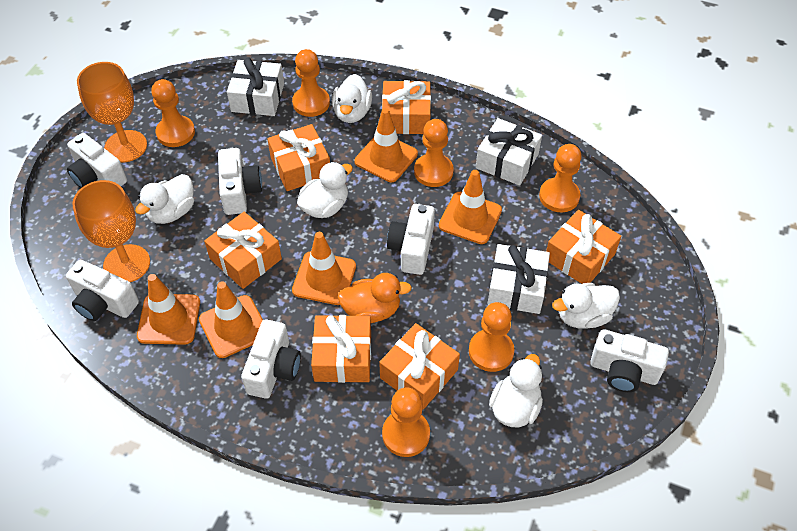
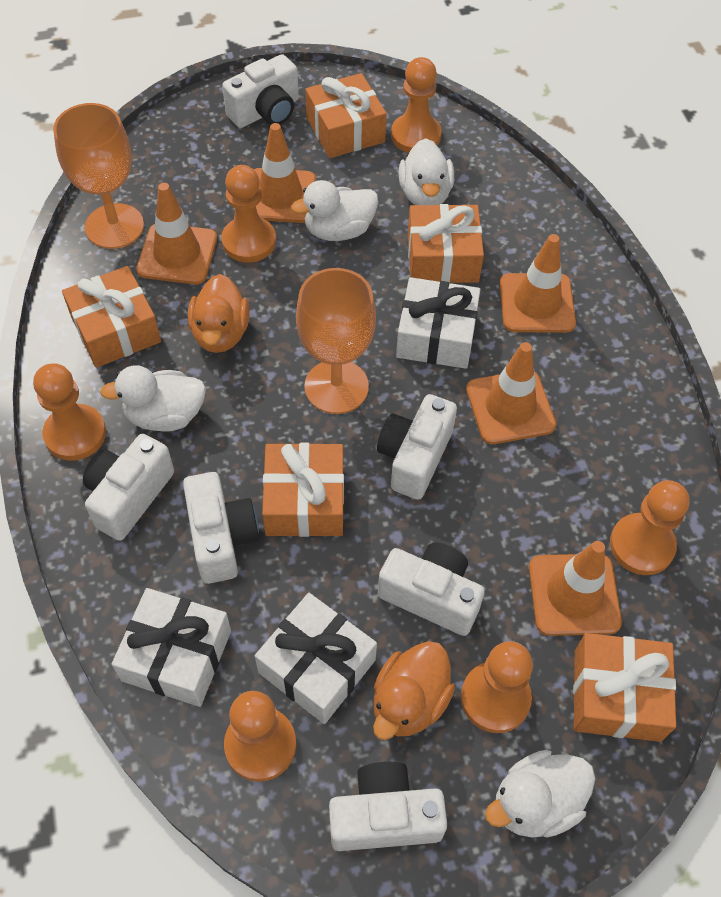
orange duck: [338,273,412,323] = 1 -> [188,274,250,353] [373,641,455,740] = 2
orange gift: [204,212,282,289] [267,124,330,191] [311,315,371,383] [379,323,460,409] [382,80,431,134] [546,210,621,284] = 6 -> [62,266,161,368] [262,443,344,537] [305,73,387,158] [408,204,484,283] [573,633,676,742] = 5
white duck: [135,174,194,224] [297,162,353,218] [332,74,372,123] [489,354,543,427] [552,283,620,329] = 5 -> [100,365,206,432] [291,180,378,241] [399,138,454,205] [485,750,595,838] = 4

